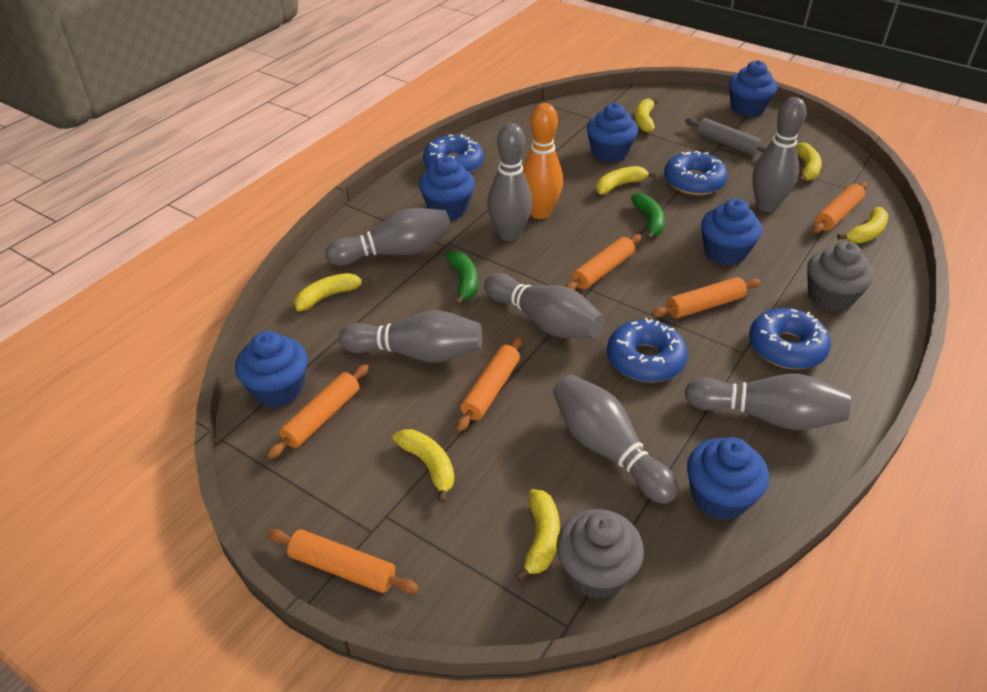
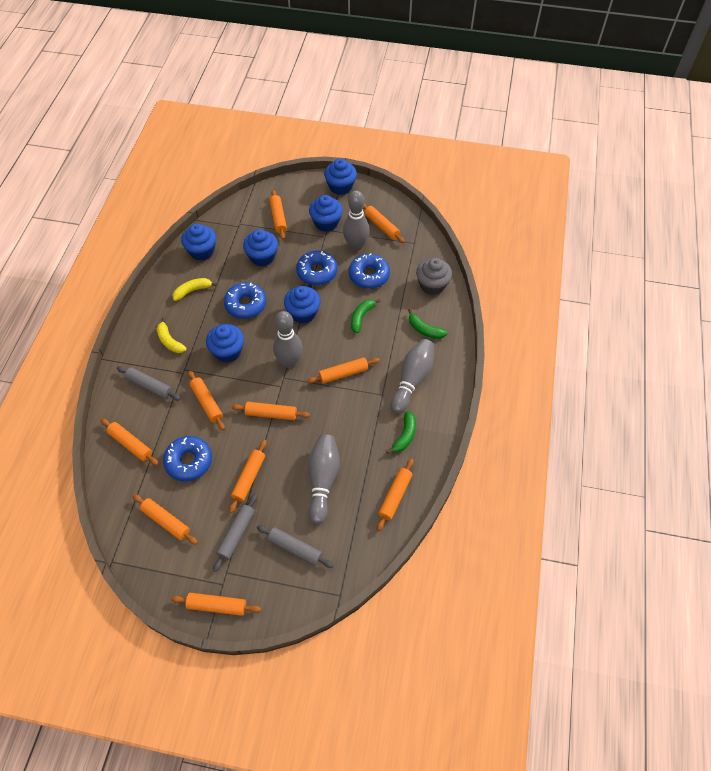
green banana: [446,251,478,305] [631,193,665,240] = 2 -> [351,299,380,333] [387,411,416,454] [408,309,448,339] = 3
grey bowling pin: [325,208,452,266] [338,310,482,363] [484,273,605,339] [487,123,532,241] [553,375,679,504] [685,374,851,430] [752,97,807,212] = 7 -> [273,311,303,368] [308,434,340,524] [343,191,370,251] [390,339,434,414] = 4
grey cupcake: [556,509,644,599] [807,241,874,311] = 2 -> [416,258,452,295] = 1
grey rolling pin: [685,118,766,156] = 1 -> [117,366,181,401] [213,494,257,572] [257,525,334,568] = 3
orange bowling pin: [523,103,563,219] = 1 -> none = 0
orange rolling pin: [267,364,369,459] [267,529,419,594] [456,336,522,432] [565,234,641,290] [651,277,761,318] [813,182,867,233] = 6 -> [101,418,159,465] [133,494,198,545] [171,593,261,616] [188,371,225,430] [229,440,267,513] [232,402,310,420] [269,190,287,240] [307,357,380,384] [363,203,405,243] [377,458,414,531] = 10
yellow banana: [294,273,371,311] [393,429,454,503] [515,489,560,582] [596,166,656,195] [635,98,659,133] [796,142,822,182] [837,207,888,243] = 7 -> [157,318,187,353] [173,278,217,301] = 2

